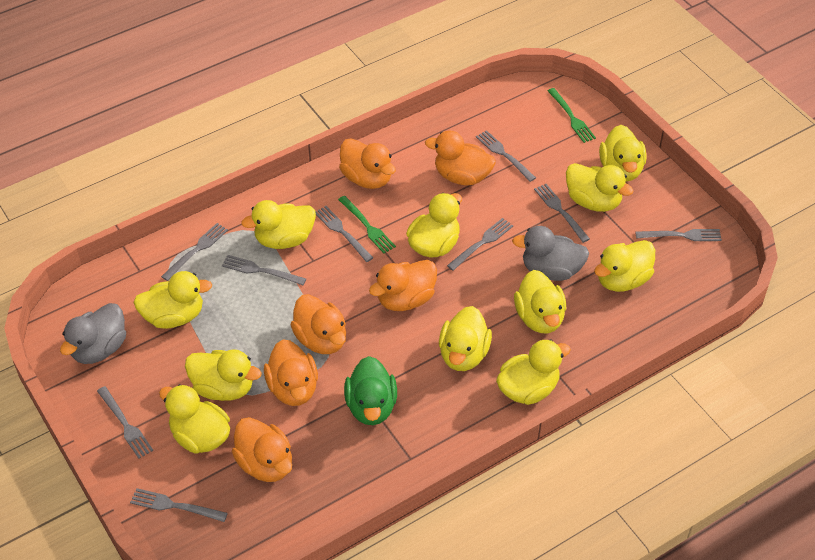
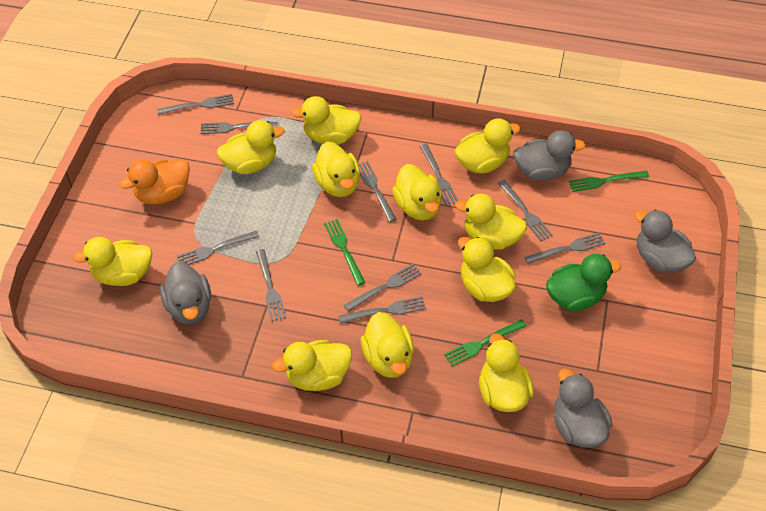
green fork: [338,196,396,253] [548,88,596,143] = 2 -> [324,219,365,286] [444,319,526,366] [569,171,649,192] = 3
grey duck: [60,303,126,364] [512,226,589,281] = 2 -> [160,262,211,324] [513,130,586,181] [554,369,612,448] [634,210,696,273] = 4
grey fork: [97,386,153,458] [130,488,228,522] [161,223,228,281] [222,255,306,285] [315,206,373,262] [447,218,513,271] [476,130,536,182] [534,184,590,243] [635,229,722,241] = 9 -> [157,94,234,115] [177,230,260,265] [200,122,278,134] [256,249,286,321] [338,296,426,324] [344,264,421,312] [359,161,396,222] [420,144,458,206] [498,180,553,241] [524,232,606,264] = 10
orange duck: [232,417,292,482] [264,339,318,406] [290,294,346,354] [339,138,396,189] [369,260,437,311] [425,131,496,185] = 6 -> [119,159,190,204] = 1

